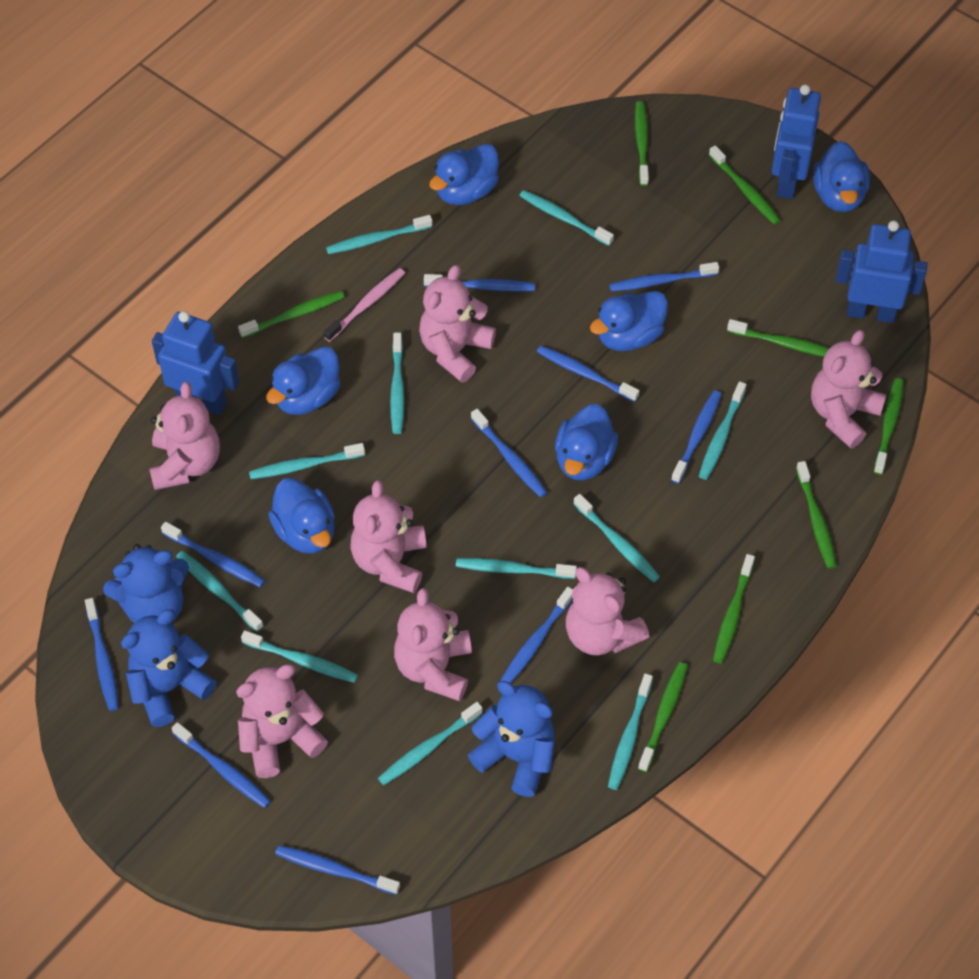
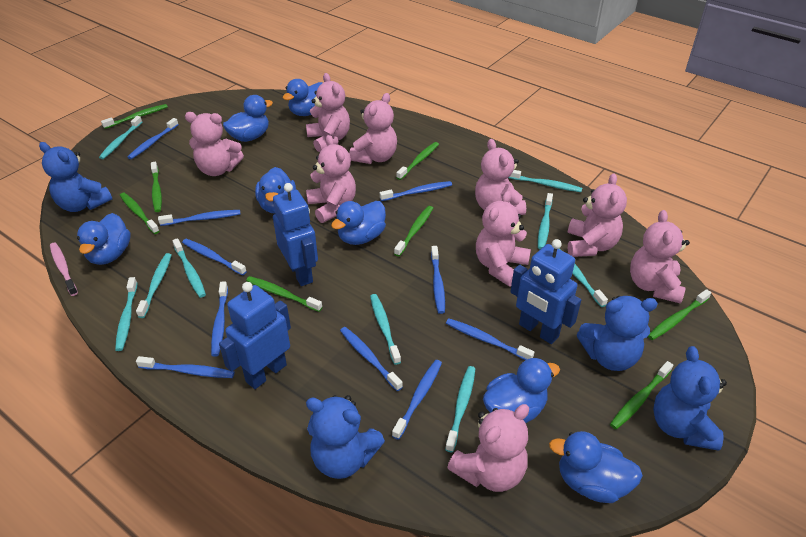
blue duck: [266,346,341,415] [268,478,335,554] [429,144,499,205] [555,404,618,481] [590,291,668,351] [813,141,870,212] = 6 -> [77,213,131,265] [223,95,273,142] [255,167,296,214] [283,79,322,116] [331,201,386,245] [483,358,560,423] [549,431,643,503] = 7
blue teddy bear: [103,544,189,623] [121,609,217,727] [468,681,555,797] = 3 -> [39,142,112,212] [306,395,385,479] [577,296,658,371] [653,346,727,451] = 4
pink teddy bear: [149,382,220,490] [236,664,328,778] [351,480,427,593] [394,588,472,701] [419,265,496,383] [566,567,649,656] [811,330,886,448] = 7 -> [185,112,244,176] [306,73,350,152] [306,135,356,223] [349,93,397,164] [447,404,529,492] [475,139,526,215] [476,191,531,287] [568,173,627,257] [630,210,690,304] = 9
turquoise toothbrush: [176,551,263,632] [241,630,358,683] [249,443,365,479] [326,215,433,254] [378,702,482,785] [390,332,404,434] [456,558,577,579] [520,190,614,246] [573,494,660,582] [608,673,653,790] [699,381,746,480] = 11 -> [99,116,142,159] [115,277,137,351] [136,253,171,318] [172,238,206,298] [370,294,401,365] [445,366,475,452] [508,170,582,192] [538,193,553,249] [559,248,608,307] = 9

